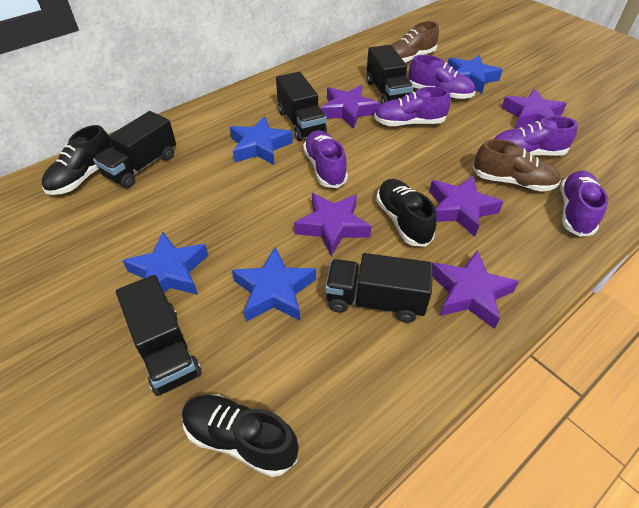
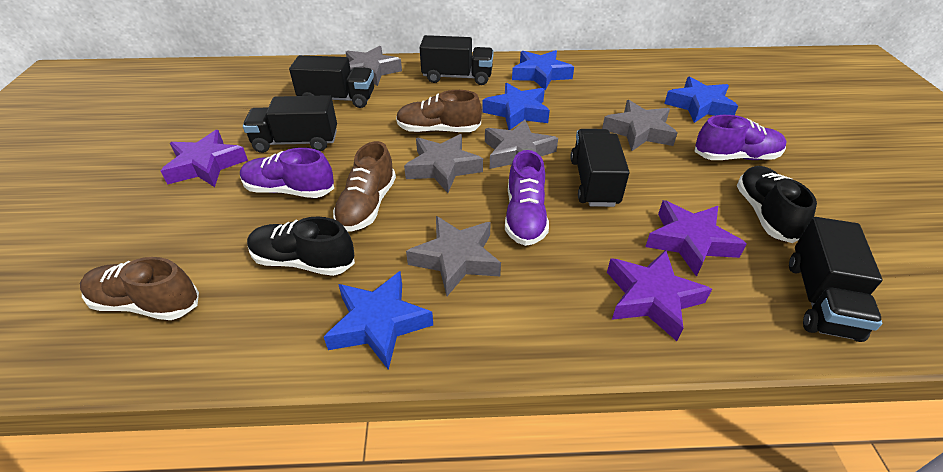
black shoe: [42,125,113,195] [182,395,299,477] [376,179,437,247] = 3 -> [247,216,355,276] [737,166,817,243] = 2
brown shoe: [391,21,439,63] [473,139,561,192] = 2 -> [80,257,199,320] [333,141,396,232] [396,90,482,133] = 3
grey star: none = 0 -> [346,46,402,86] [404,134,483,193] [406,216,501,296] [485,120,558,169] [602,100,677,151] = 5
purple shoe: [303,130,348,188] [374,87,451,126] [408,55,475,99] [494,116,578,156] [560,170,608,237] = 5 -> [240,148,334,198] [505,150,549,246] [695,115,787,160] = 3
purple star: [294,193,371,256] [321,85,380,129] [429,176,504,236] [433,250,519,329] [502,89,567,129] = 5 -> [161,130,248,187] [607,250,712,341] [645,200,746,277] = 3

